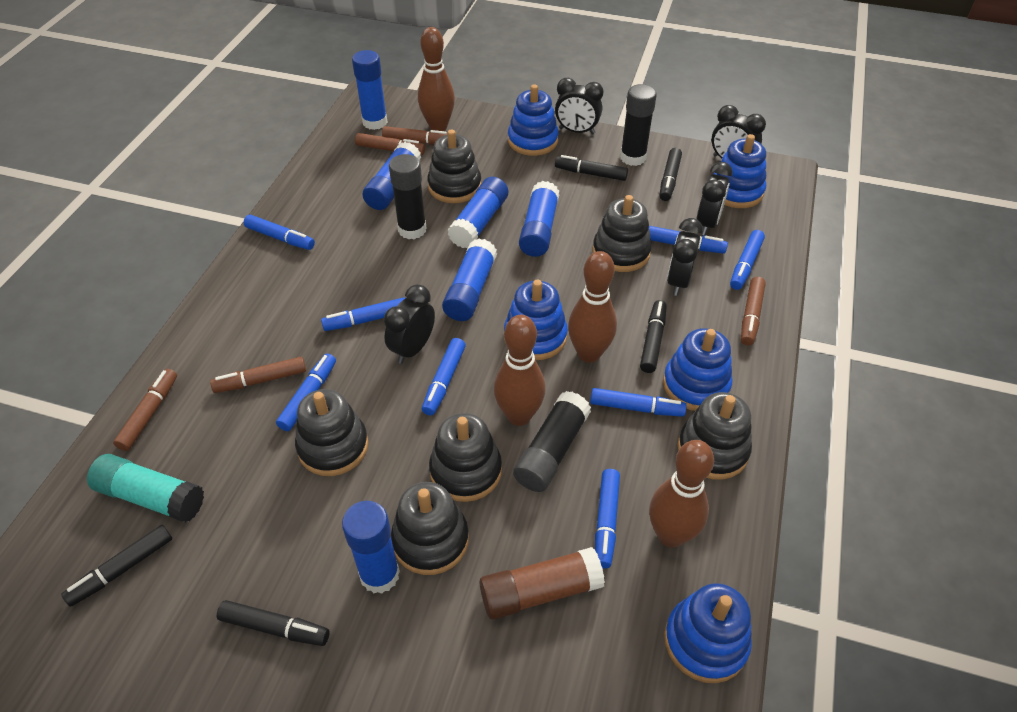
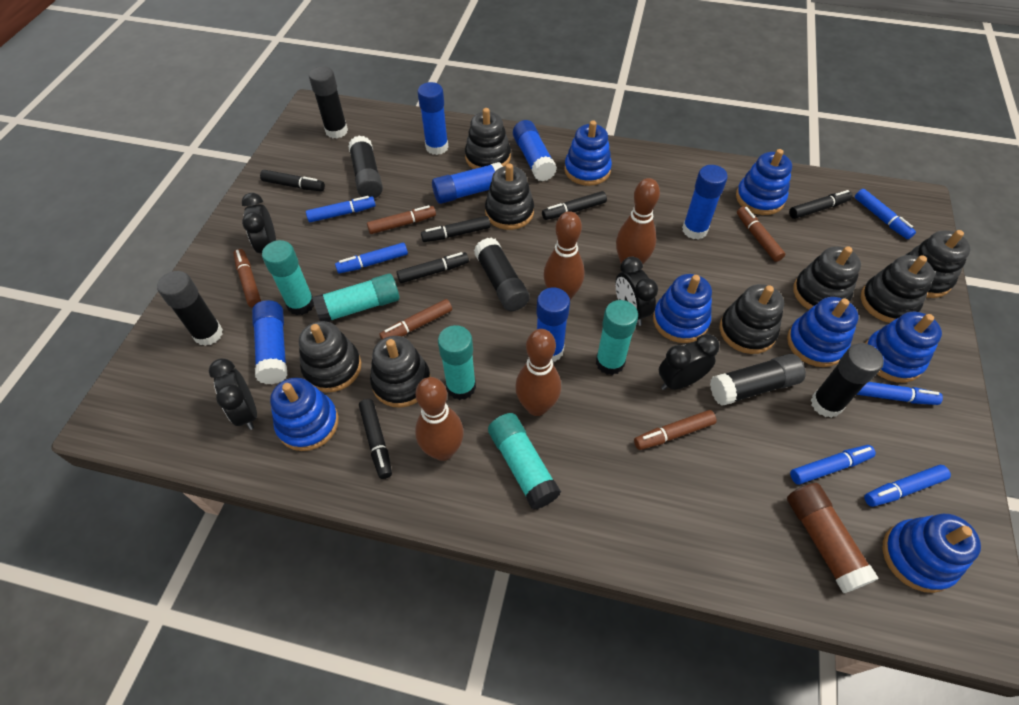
black clock: [384,284,435,364] [555,78,604,135] [667,218,703,296] [696,162,733,235] [712,105,766,158] = 5 -> [209,359,257,430] [242,193,276,254] [615,257,658,326] [659,334,720,390] = 4
black glue stick: [389,154,426,239] [513,391,591,492] [620,84,657,166] = 3 -> [157,271,223,346] [309,66,348,139] [348,135,383,198] [474,237,530,311] [710,354,806,406] [811,343,884,418] = 6
black marker: [61,525,172,607] [217,600,330,646] [555,155,628,181] [640,300,667,373] [660,148,682,201] = 5 -> [260,170,325,191] [359,399,392,479] [397,252,469,283] [421,216,490,242] [542,191,607,220] [789,190,853,219] = 6
black stacking toy: [295,389,369,476] [391,482,469,575] [427,129,481,203] [429,413,502,502] [593,195,652,272] [678,392,752,480] = 6 -> [299,321,361,392] [370,336,430,408] [465,108,511,169] [485,163,534,230] [719,284,784,354] [793,246,861,310] [861,255,935,323] [906,230,971,298] = 8
blue marker: [244,215,315,250] [276,353,336,431] [321,297,405,331] [422,338,466,416] [590,388,687,417] [595,469,620,569] [649,226,728,254] [730,230,765,290] = 8 -> [306,196,376,222] [335,243,408,273] [790,445,876,485] [855,189,916,239] [856,382,943,405] [864,465,951,507] = 6
blue stacking toy: [504,279,568,360] [508,84,559,156] [663,328,732,411] [664,583,752,683] [714,134,766,208] = 5 -> [270,378,339,451] [564,120,612,186] [653,274,712,343] [736,149,792,215] [787,297,859,367] [865,312,942,383] [883,514,981,593] = 7
turquoise glue stick: [87,454,204,523] = 1 -> [262,240,314,315] [312,274,399,322] [438,325,476,400] [488,413,561,510] [596,300,638,375] = 5

